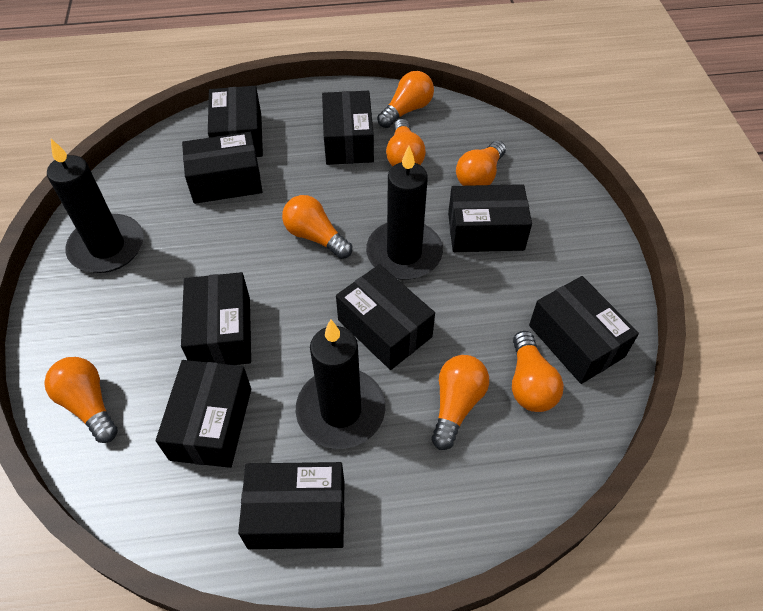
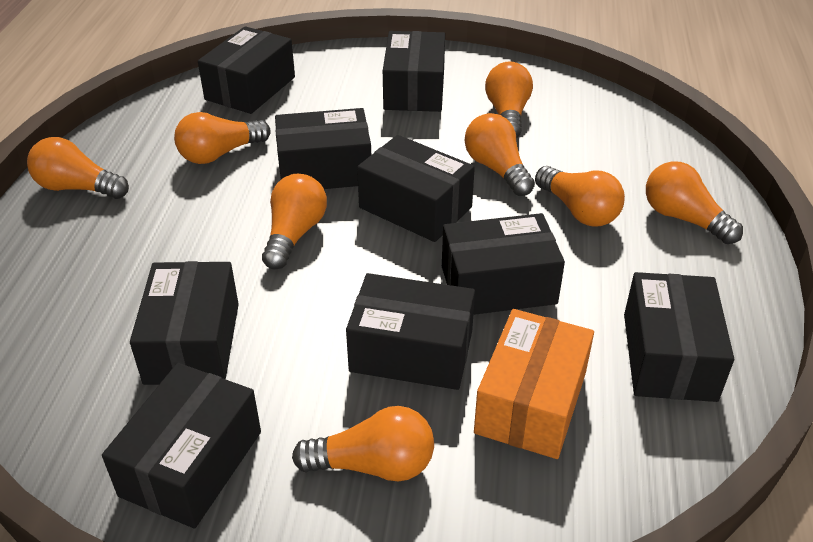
black candle: [47,139,144,273] [296,319,385,449] [366,146,443,280] = 3 -> none = 0
orange box: none = 0 -> [474,309,594,459] = 1
orange light bulb: [45,357,118,443] [282,195,352,259] [377,71,434,128] [386,119,426,166] [431,355,489,450] [456,141,506,186] [512,331,564,412] = 7 -> [27,137,129,199] [174,112,270,164] [262,174,327,269] [292,406,434,482] [465,113,535,196] [485,62,533,138] [535,166,625,226] [646,161,743,244] = 8

